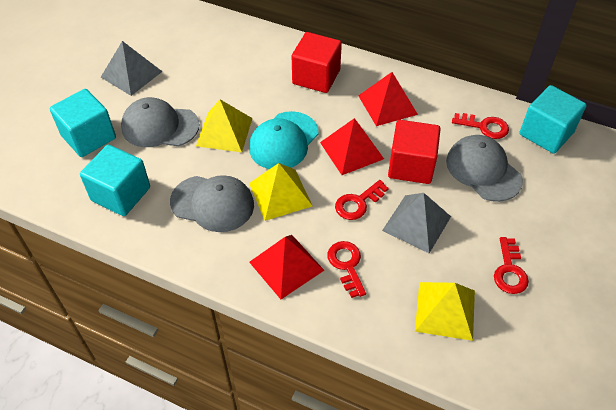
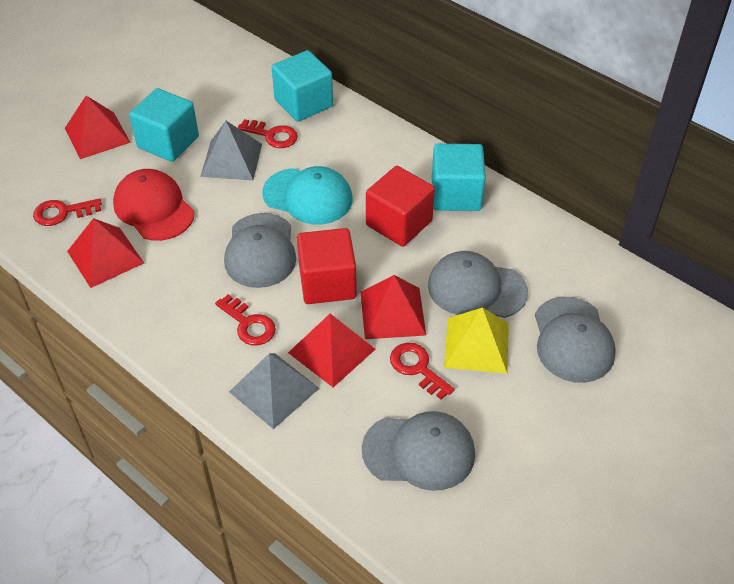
grey cap: [121,97,200,147] [170,175,254,232] [446,135,523,202] = 3 -> [224,213,296,288] [362,411,475,491] [428,251,528,318] [535,297,616,383] = 4
red cap: none = 0 -> [113,169,195,241] = 1
red pyramid: [249,235,324,299] [320,118,384,175] [358,72,418,126] = 3 -> [65,96,131,159] [67,218,144,288] [288,314,376,387] [360,275,426,339] = 4
yellow pyramid: [196,99,253,153] [249,163,312,221] [415,282,475,341] = 3 -> [444,307,509,374] = 1

